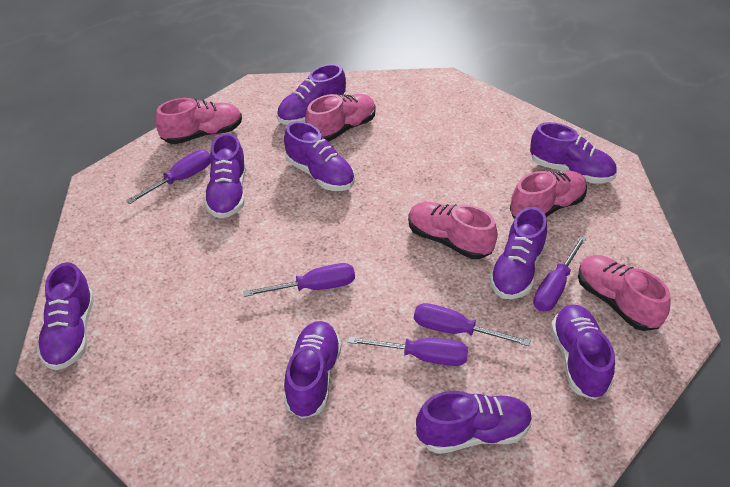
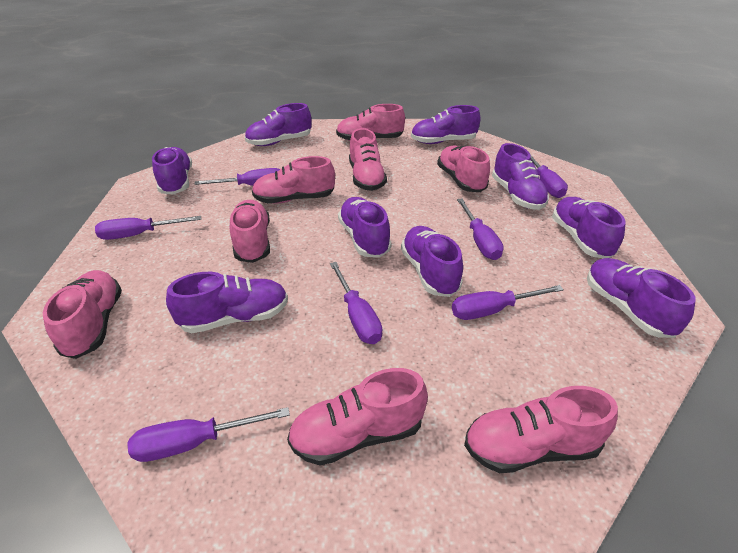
pink shoe: [155,98,242,144] [305,94,376,142] [408,202,498,259] [510,171,587,219] [578,255,670,331] = 5 -> [43,270,122,359] [230,200,270,263] [252,156,335,204] [287,368,428,466] [336,104,405,141] [349,128,387,191] [437,145,490,192] [464,386,618,473] = 8
purple screwdriver: [126,150,210,204] [243,263,355,297] [348,337,468,366] [414,303,531,346] [533,236,586,311] = 5 -> [95,216,201,240] [127,407,290,462] [195,168,280,186] [330,262,382,344] [452,285,564,320] [457,199,504,260] [530,154,568,198] = 7

